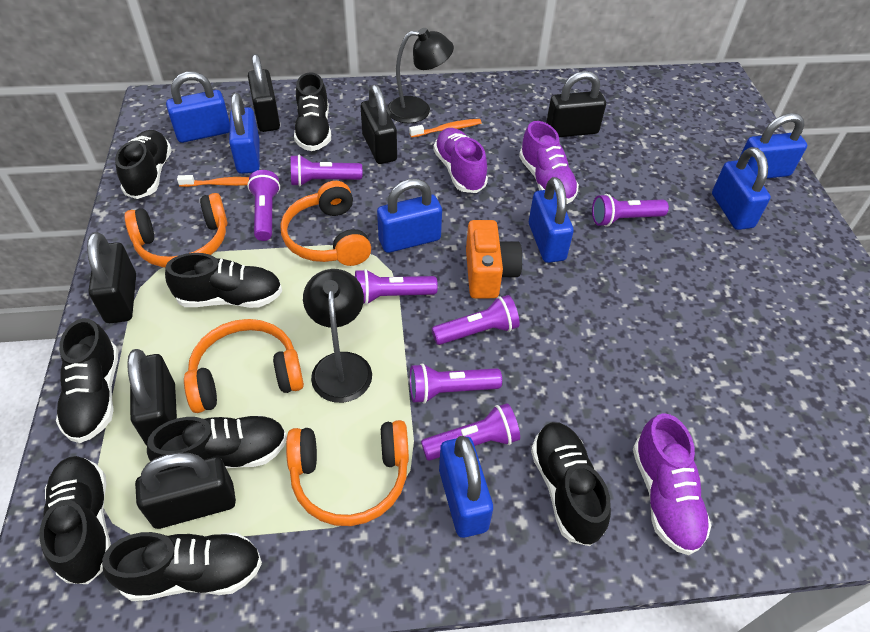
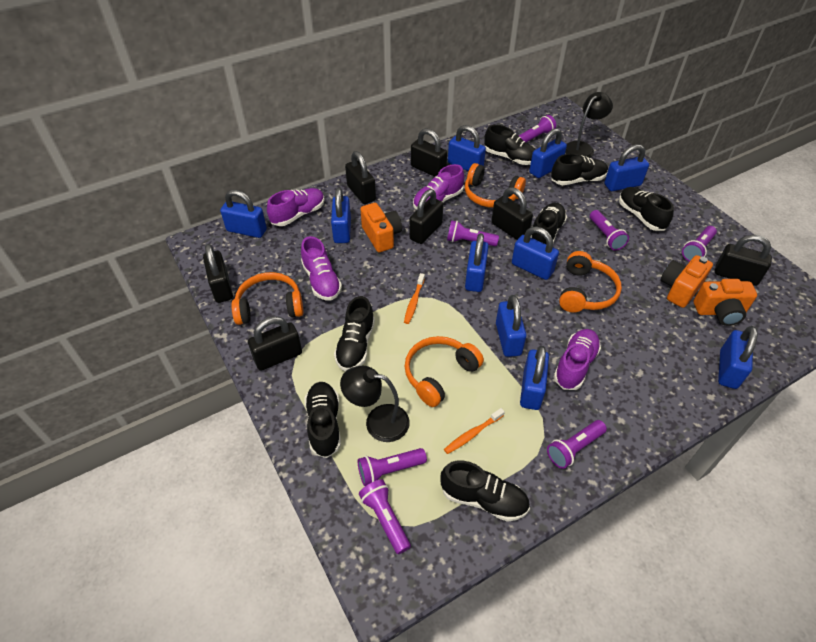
black padlock: [87,232,136,323] [127,349,177,445] [135,452,236,529] [248,54,280,132] [361,85,397,164] [546,71,606,137] = 6 -> [203,244,233,303] [248,316,302,371] [345,151,376,204] [409,189,443,244] [411,128,447,177] [492,187,533,240] [715,235,772,286] = 7
black shoe: [39,456,111,584] [56,318,119,443] [102,532,262,601] [115,130,172,199] [147,415,287,470] [165,253,282,308] [294,72,331,151] [531,422,611,546] = 8 -> [305,382,341,458] [334,296,375,371] [440,461,530,522] [484,125,536,165] [531,203,567,245] [551,153,608,185] [619,187,674,231] = 7
blue padlock: [166,72,230,143] [229,93,260,174] [377,179,442,253] [439,436,493,538] [529,177,574,263] [712,147,771,230] [738,113,807,178] = 7 -> [220,190,267,238] [331,187,351,243] [448,125,486,171] [465,233,489,292] [496,295,526,357] [512,227,559,280] [520,346,549,410] [529,128,567,178] [604,145,649,191] [718,326,758,389] = 10
orange camera: [466,220,522,299] = 1 -> [360,203,402,252] [661,255,713,308] [694,279,757,326] = 3
purple shoe: [434,128,488,193] [519,121,579,204] [633,413,712,555] = 3 -> [267,188,325,226] [301,236,342,301] [413,164,464,210] [554,329,601,390] = 4

